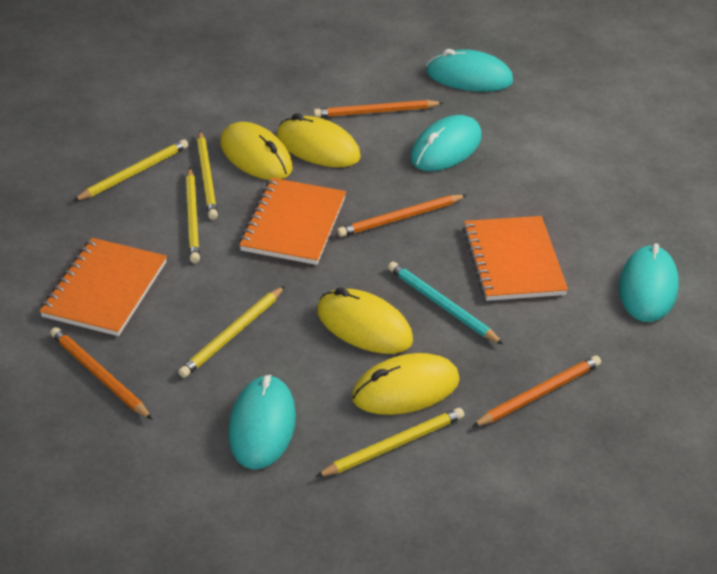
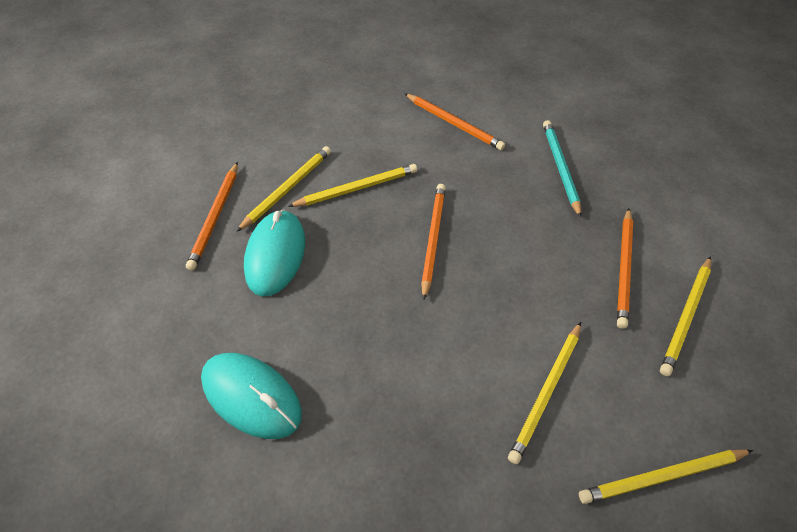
orange notebook: [40,238,167,336] [239,178,346,265] [463,216,568,301] = 3 -> none = 0
turquoise mouse: [228,375,296,469] [411,115,482,171] [426,49,513,92] [619,243,679,322] = 4 -> [201,353,302,439] [244,209,305,297] = 2
yellow mouse: [220,122,293,180] [277,113,361,167] [317,287,413,354] [352,353,460,415] = 4 -> none = 0

